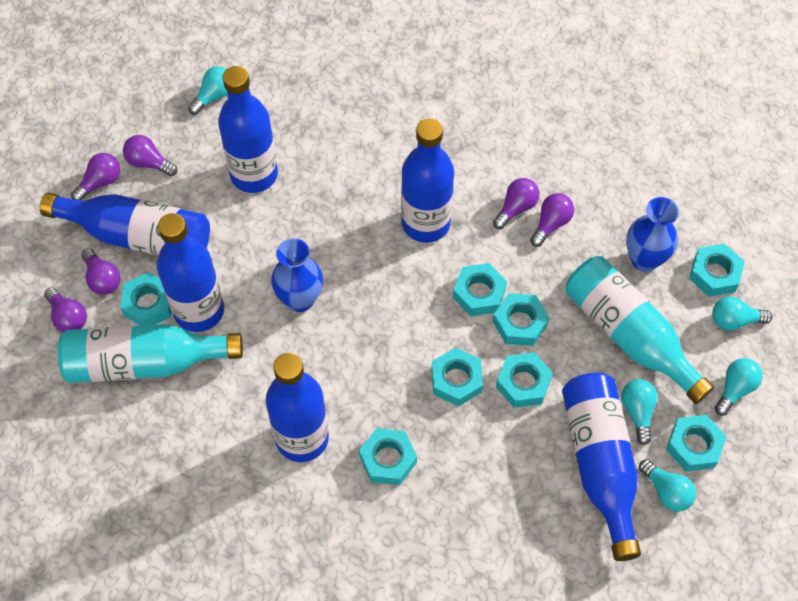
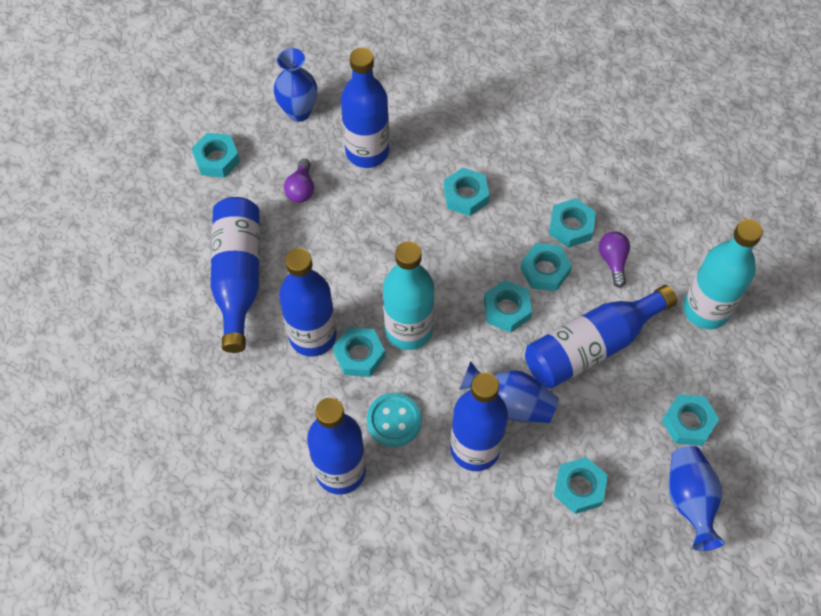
blue vase: [271,238,323,312] [626,197,679,272] = 2 -> [274,48,317,122] [459,361,559,423] [669,446,725,551] = 3
purple light bulb: [44,287,87,333] [71,153,120,200] [81,248,121,295] [123,135,177,176] [493,178,539,229] [530,193,574,247] = 6 -> [284,159,314,203] [599,231,630,288] = 2
turquoise button: none = 0 -> [367,393,422,447] = 1
turquoise light bulb: [188,66,227,115] [621,379,658,445] [639,459,696,512] [712,296,772,331] [715,358,763,416] = 5 -> none = 0

